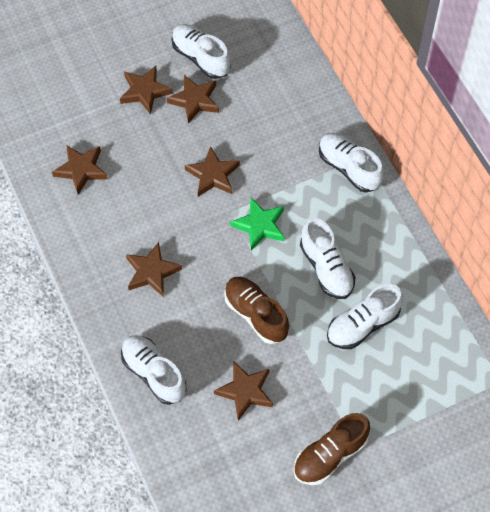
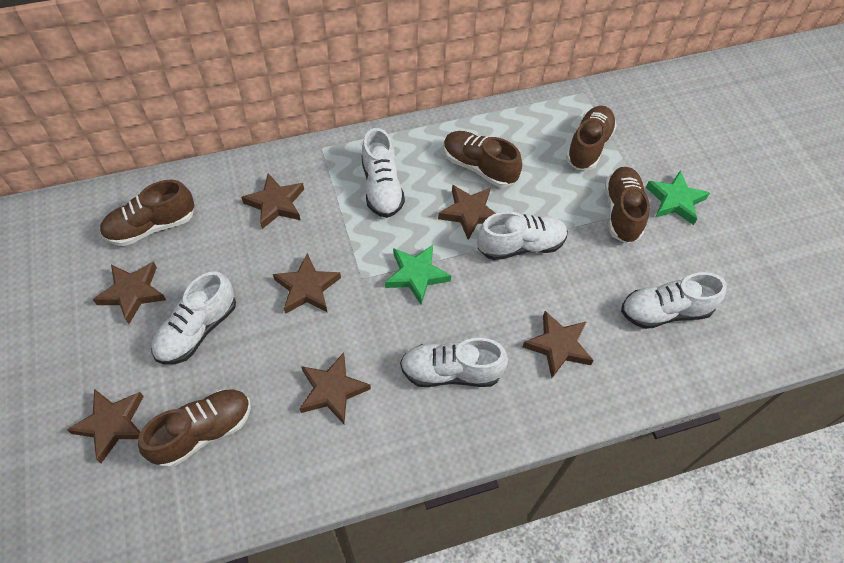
brown shoe: [224,277,289,344] [294,413,370,485] = 2 -> [100,180,194,246] [138,389,251,468] [444,131,522,187] [566,106,617,170] [605,167,650,244] = 5
brown star: [52,145,108,195] [120,66,173,115] [126,242,182,297] [167,75,219,124] [185,146,240,197] [214,361,273,421] = 6 -> [67,389,144,463] [93,261,166,324] [241,173,304,229] [273,253,341,314] [300,353,371,424] [438,185,496,240] [522,311,594,378] = 7
green star: [230,198,284,251] = 1 -> [385,245,451,305] [646,171,710,225] = 2

